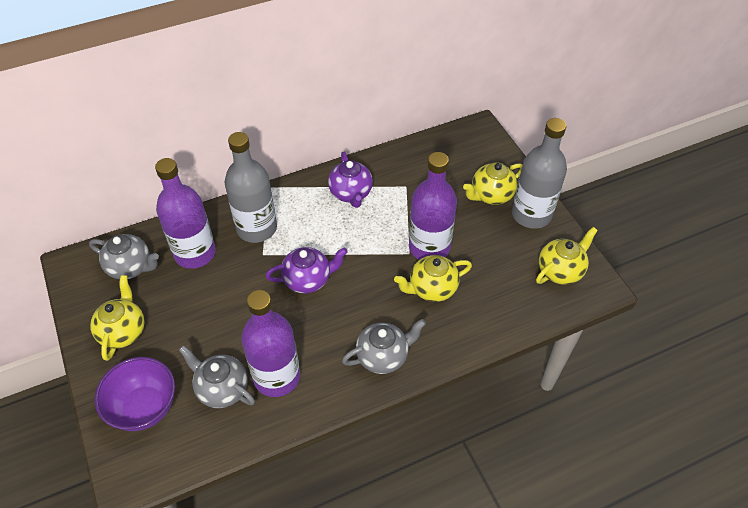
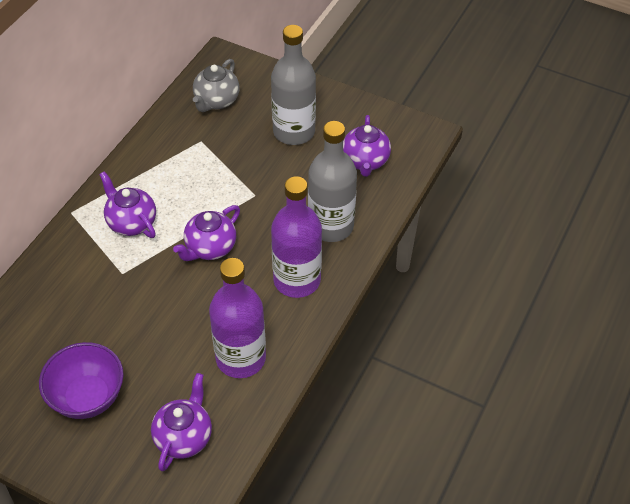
grey teapot: [89,234,159,279] [179,345,255,408] [342,319,426,374] = 3 -> [193,59,240,112] = 1
purple bottle: [155,158,216,269] [241,290,300,397] [409,152,457,260] = 3 -> [209,258,266,378] [271,176,322,298] = 2
purple teapot: [266,247,348,294] [328,152,373,208] = 2 -> [99,171,156,238] [151,373,212,472] [173,205,240,261] [343,115,391,177] = 4
yellow teapot: [90,275,145,361] [394,255,472,302] [463,162,523,205] [536,227,598,285] = 4 -> none = 0

